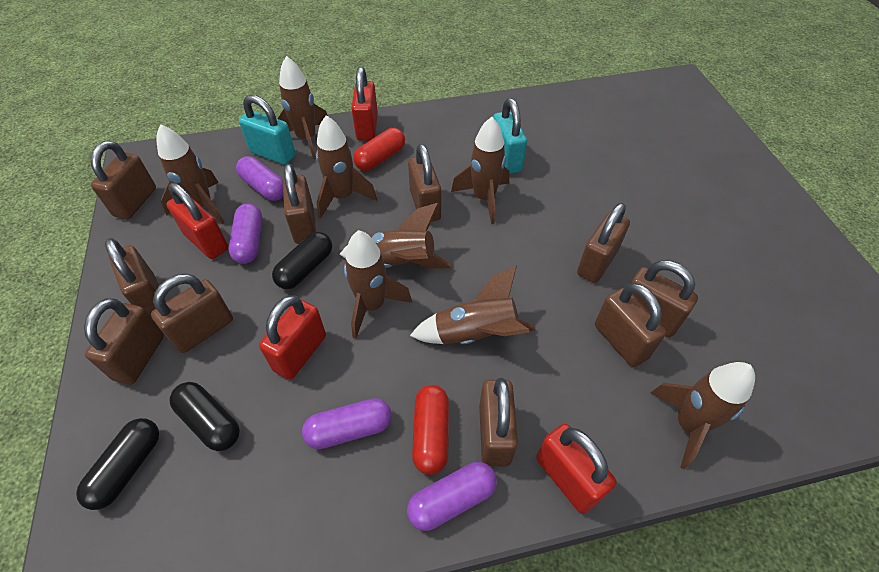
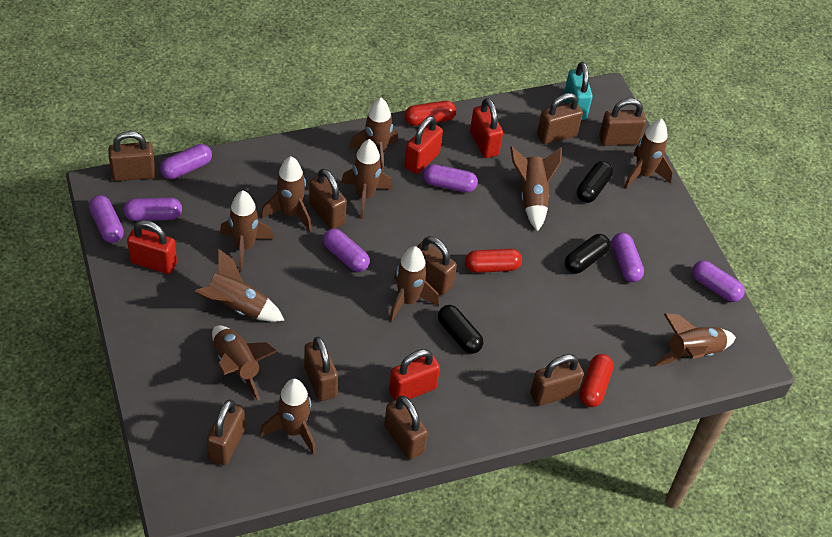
brown padlock: [84,298,164,385] [91,141,156,220] [105,238,166,318] [151,274,233,353] [283,164,316,244] [408,144,441,222] [479,378,518,466] [577,203,630,283] [595,283,667,367] [630,260,698,337] = 10 -> [108,131,156,181] [207,399,245,465] [304,336,338,401] [309,169,347,229] [384,396,428,460] [416,236,457,295] [530,354,584,406] [537,93,583,144] [599,98,646,146] = 9
brown rocket: [156,124,225,224] [277,56,328,159] [316,115,377,219] [340,203,452,269] [344,230,412,339] [410,265,536,344] [451,117,509,224] [651,362,755,469] = 8 -> [194,249,284,322] [212,325,278,401] [220,190,274,272] [260,379,316,455] [261,156,312,232] [341,139,393,219] [349,98,398,173] [389,246,439,322] [510,146,562,231] [624,118,673,189] [654,313,736,366] = 11
purple capsule: [229,204,262,264] [236,156,283,201] [302,398,392,449] [407,462,497,531] = 4 -> [89,195,124,243] [123,197,182,221] [160,144,212,179] [323,228,370,272] [423,164,478,193] [611,233,644,282] [692,260,745,302] = 7
red capsule: [353,128,405,171] [412,385,449,475] = 2 -> [404,101,456,126] [465,249,522,273] [580,354,614,407] = 3
turquoise padlock: [239,95,295,165] [493,98,527,174] = 2 -> [564,62,593,120] = 1

